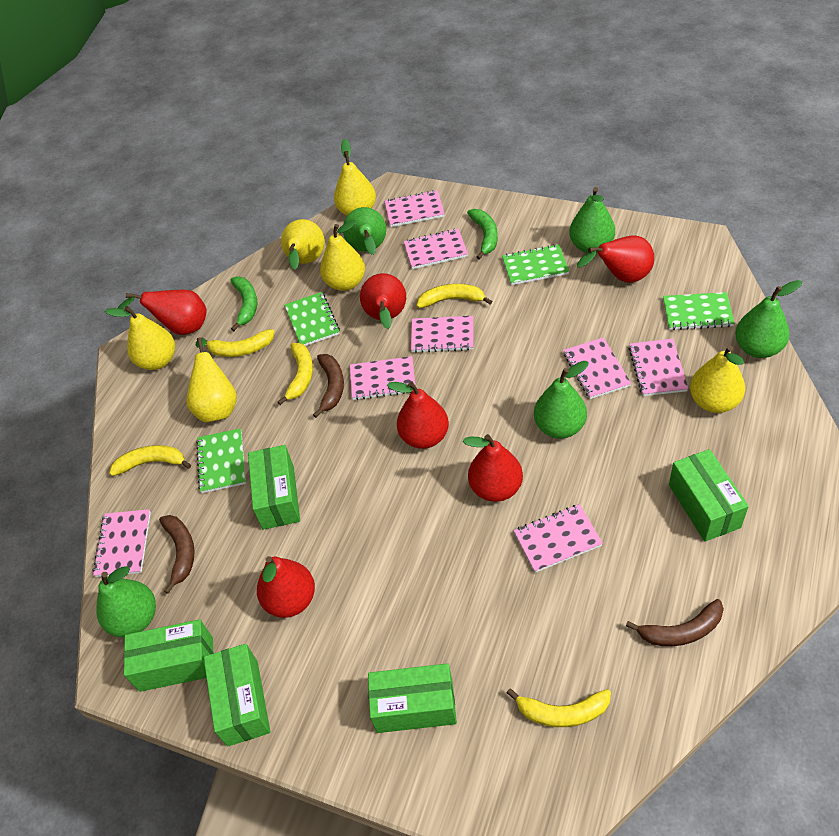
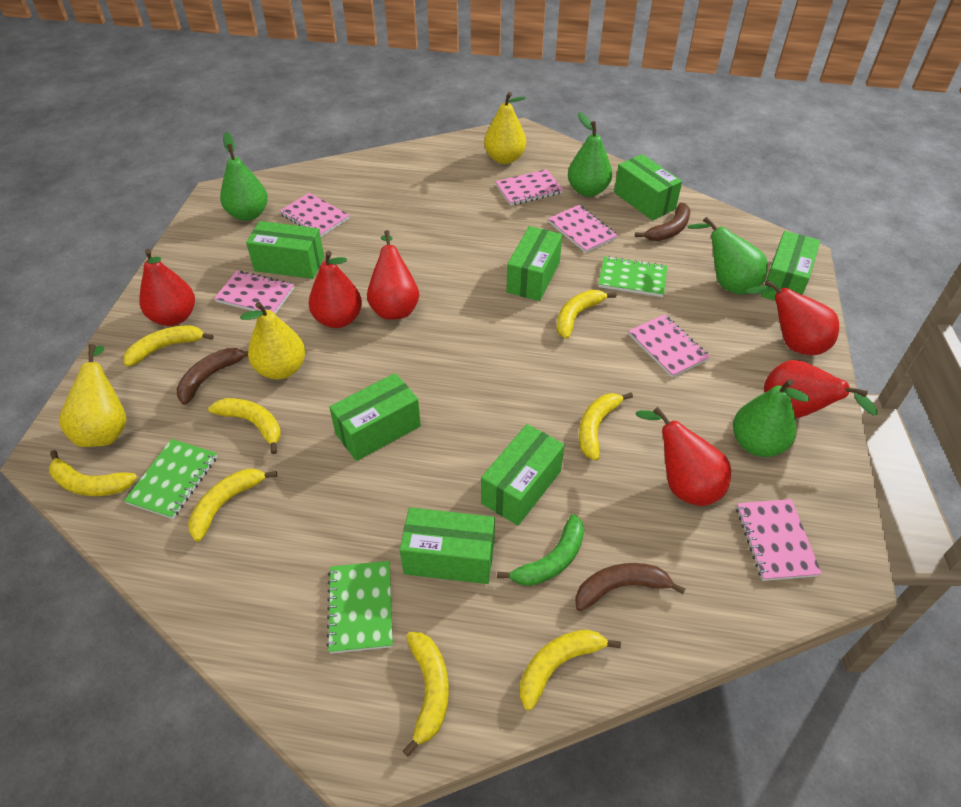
green banana: [231,276,257,331] [467,209,498,260] = 2 -> [497,514,584,586] = 1
green box: [124,619,213,692] [204,644,270,747] [248,445,300,530] [368,663,457,733] [669,449,749,542] = 5 -> [246,221,324,279] [329,373,421,461] [400,507,495,584] [481,424,565,526] [506,226,562,301] [614,154,682,220] [761,231,820,301] = 7
green notebook: [196,428,246,493] [285,292,340,346] [502,244,569,285] [663,292,735,330] = 4 -> [124,439,218,519] [326,561,393,654] [598,256,668,297] = 3
green pear: [96,566,156,637] [343,207,386,255] [534,361,589,439] [569,187,615,253] [735,280,802,358] = 5 -> [220,132,268,221] [568,112,612,197] [687,217,768,295] [733,379,810,457] = 4
pink notebook: [93,509,151,577] [350,356,415,400] [384,190,444,227] [404,228,468,269] [411,316,473,353] [513,504,603,573] [564,337,631,399] [629,339,688,396] = 8 -> [214,271,294,314] [280,193,350,237] [495,169,563,206] [548,205,618,253] [629,314,710,378] [736,499,822,581] = 6
yellow banana: [109,445,191,476] [202,329,275,357] [278,343,313,405] [416,284,492,308] [507,688,611,727] = 5 -> [49,450,137,496] [123,325,214,367] [188,469,277,542] [208,398,281,454] [403,632,449,757] [520,629,621,711] [556,290,616,339] [579,393,633,461] = 8
yellow pear: [105,306,175,370] [186,337,237,422] [281,219,325,269] [320,220,365,291] [334,139,376,216] [690,345,745,413] = 6 -> [59,344,127,447] [240,302,305,379] [484,92,526,164] = 3

